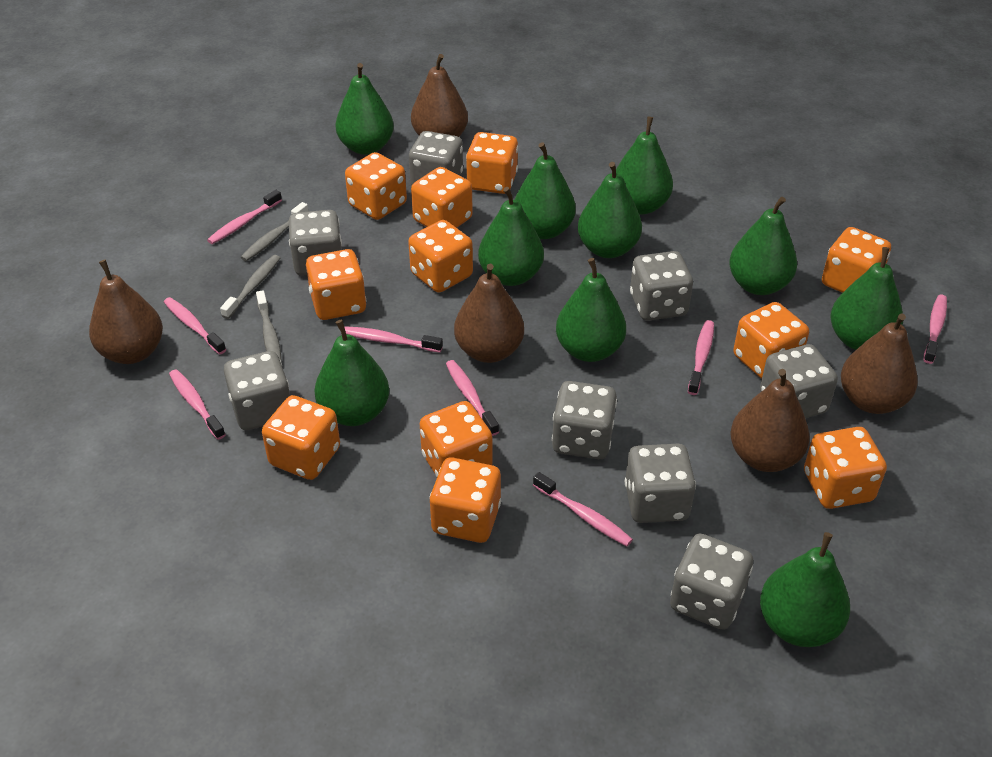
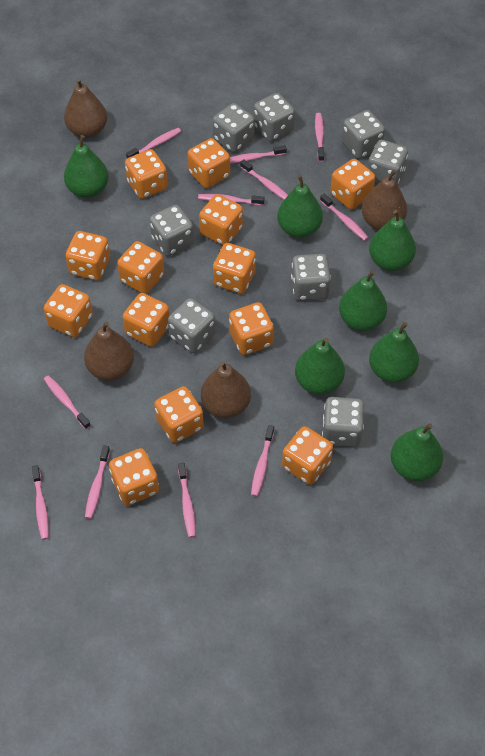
brown pear: [89,260,163,364] [411,54,468,137] [454,264,524,363] [730,369,810,472] [841,314,918,414] = 5 -> [64,78,107,138] [84,321,134,381] [201,361,251,418] [362,169,407,230] = 4
green pear: [314,320,389,426] [335,63,394,155] [478,187,544,286] [515,142,576,239] [556,258,626,362] [578,162,642,258] [616,117,673,215] [729,197,797,295] [760,532,850,647] [831,247,903,350] = 10 -> [64,135,109,198] [277,175,323,238] [295,338,345,395] [339,270,387,331] [369,210,416,271] [369,322,419,383] [391,423,443,481] = 7
grey toothbrush: [220,255,280,319] [240,202,309,261] [256,290,282,363] = 3 -> none = 0
orange dice: [262,395,340,480] [306,249,366,320] [345,152,407,220] [408,220,473,293] [411,167,473,228] [420,401,493,477] [429,457,501,543] [466,132,518,194] [733,302,809,379] [804,427,887,509] [822,227,891,293] = 11 -> [44,284,93,337] [66,231,110,280] [109,448,159,506] [117,241,164,294] [123,293,170,347] [125,149,168,199] [154,386,204,443] [188,138,230,188] [199,194,243,245] [213,243,256,294] [229,302,274,355] [282,426,333,485] [330,159,376,210] = 13
pink toothbrush: [164,297,226,355] [169,369,226,440] [207,190,282,244] [345,326,443,353] [446,360,499,436] [533,472,633,546] [688,320,714,395] [923,294,947,364] = 8 -> [32,465,49,540] [44,376,91,429] [85,445,110,519] [126,128,181,158] [178,463,196,538] [198,194,264,206] [230,145,287,164] [240,159,288,200] [251,425,274,497] [315,113,324,162] [320,193,369,241] = 11

